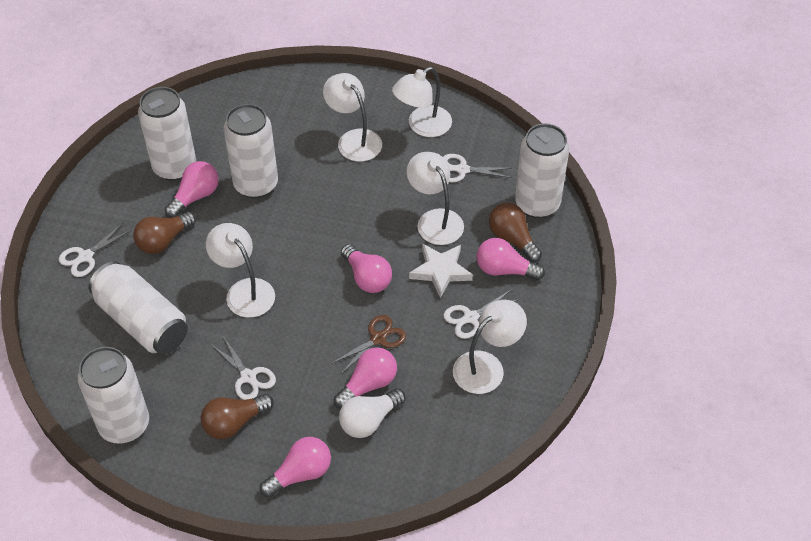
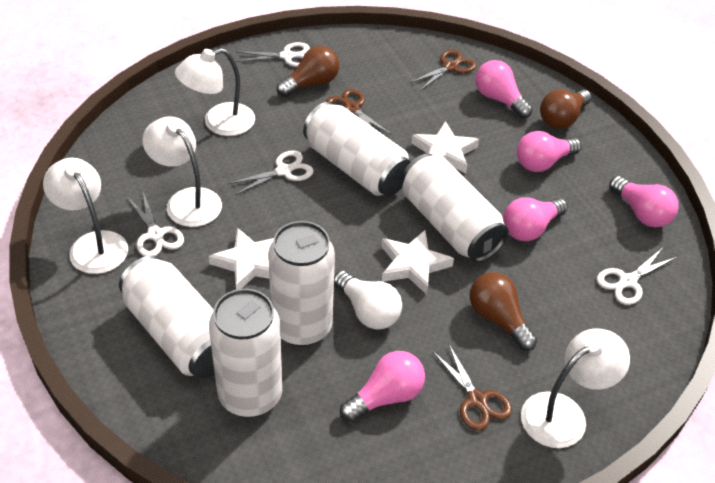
brown scissors: [331,315,406,374] = 1 -> [326,89,391,134] [410,50,476,91] [432,345,512,430] = 3
white lamp: [206,223,275,318] [323,73,382,162] [392,67,452,137] [407,152,464,245] [453,300,527,394] = 5 -> [43,158,128,274] [143,116,222,227] [175,48,255,136] [521,329,630,448] = 4
white star: [409,244,473,298] = 1 -> [209,228,274,290] [381,230,454,294] [411,121,479,173] = 3

